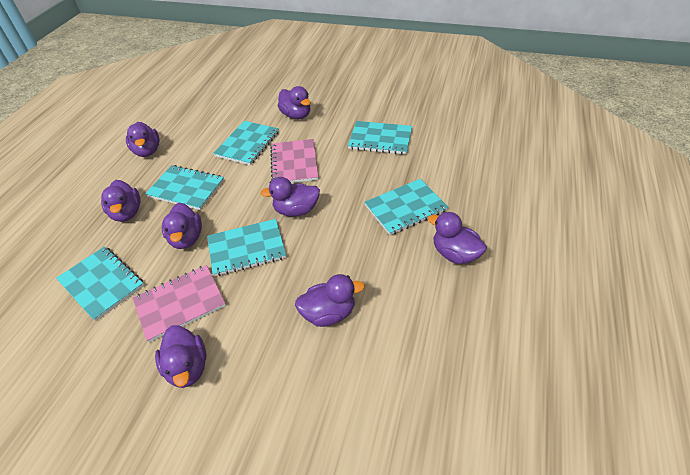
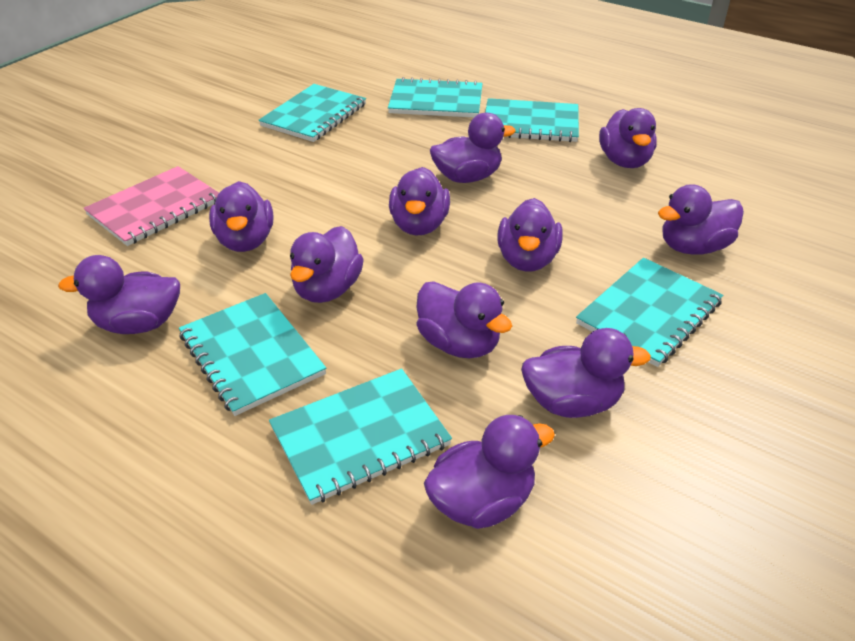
pink notebook: [133,265,226,342] [270,139,318,183] = 2 -> [83,166,219,246] = 1
purple duck: [101,180,141,222] [126,122,160,157] [155,325,206,388] [162,203,202,249] [260,177,320,217] [278,86,311,119] [295,274,365,327] [428,212,487,264] = 8 -> [58,255,180,334] [209,181,273,252] [290,226,364,303] [389,167,450,236] [417,281,512,358] [424,415,555,529] [430,113,516,183] [497,198,563,272] [521,328,651,418] [599,108,657,168] [658,184,744,255] = 11

